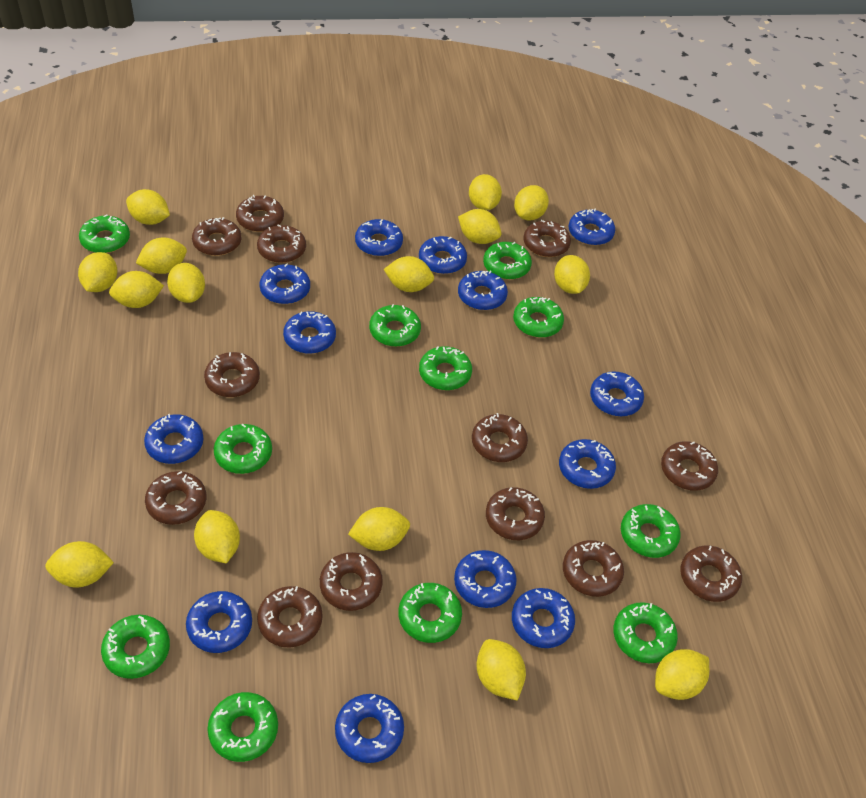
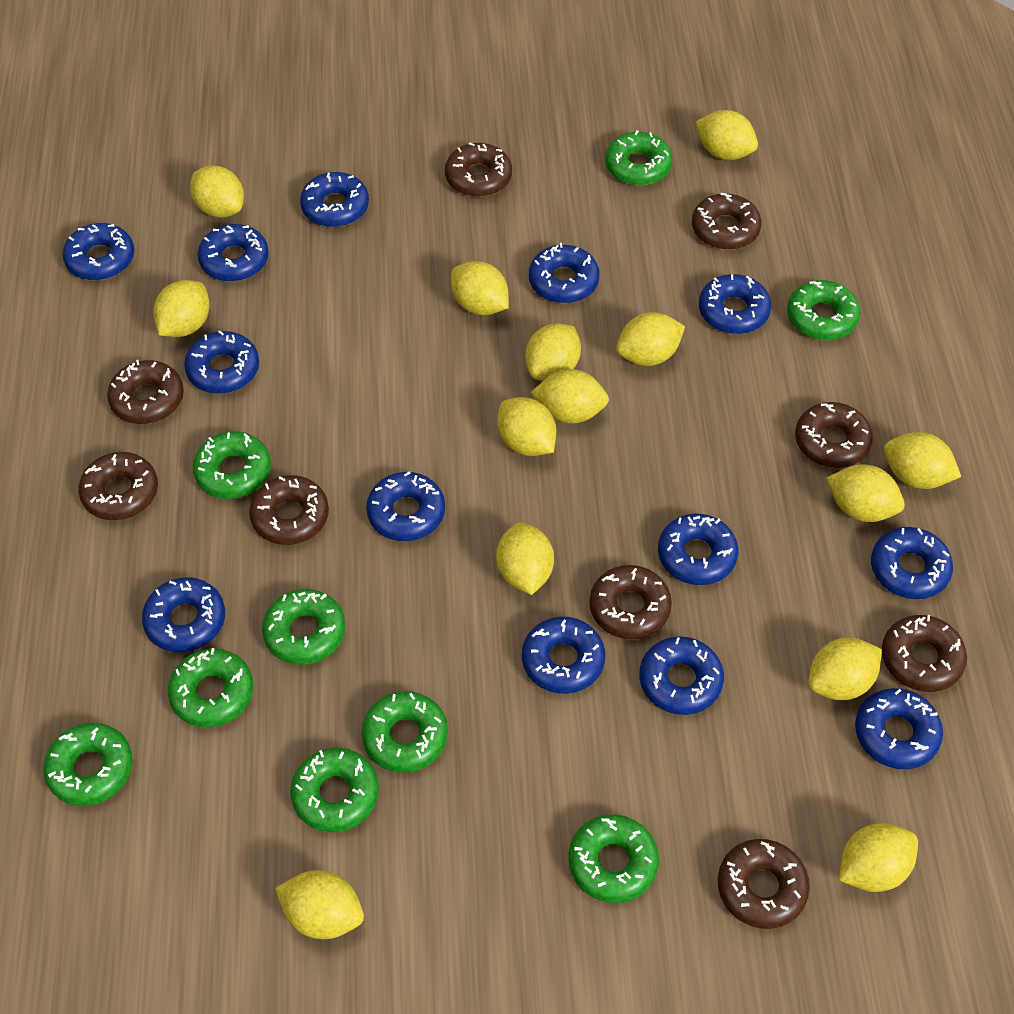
brown donut: [145,471,206,525] [192,217,241,256] [204,352,260,397] [236,195,284,232] [257,225,306,263] [257,586,323,648] [320,552,383,611] [472,413,528,462] [486,487,545,540] [524,220,571,257] [563,540,624,597] [661,441,718,491] [680,545,742,602] = 13 -> [78,452,158,520] [107,360,184,424] [249,475,329,545] [445,143,512,197] [589,565,672,639] [692,193,762,250] [718,839,810,929] [795,402,873,468] [882,615,967,692] = 9
green donut: [79,214,130,253] [101,615,170,679] [207,692,278,762] [214,424,272,474] [369,304,421,347] [398,583,462,643] [419,346,472,390] [483,242,532,280] [513,297,564,338] [613,602,678,663] [621,504,681,558] = 11 -> [43,723,133,806] [168,648,253,728] [193,431,271,499] [262,589,345,665] [290,748,379,832] [361,691,448,773] [568,815,659,903] [605,130,673,185] [787,280,860,340] = 9
yellow lemon: [45,541,114,588] [78,252,117,292] [109,271,164,308] [126,189,170,225] [136,237,187,274] [167,263,205,303] [194,510,240,563] [348,507,410,551] [384,256,434,292] [458,209,502,244] [469,174,502,210] [477,639,526,701] [514,185,549,221] [554,255,590,294] [655,649,709,700] = 15 -> [153,280,210,337] [190,165,244,218] [275,870,364,939] [451,261,509,315] [496,523,554,595] [497,397,556,456] [525,323,581,381] [531,369,609,423] [616,312,685,366] [696,110,758,160] [809,638,882,700] [827,465,905,522] [839,823,918,892] [884,432,961,489] = 14

